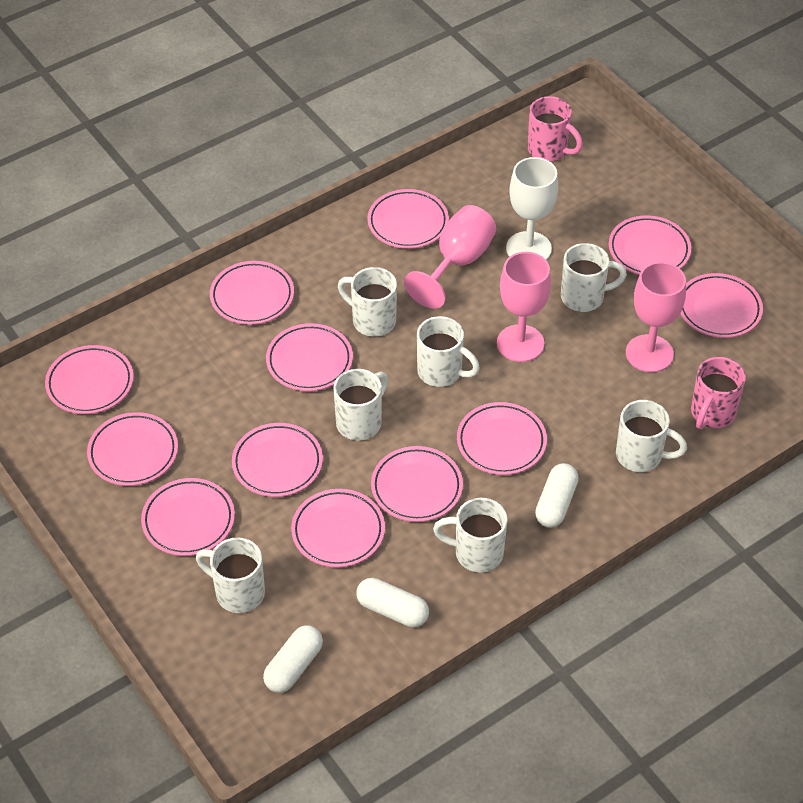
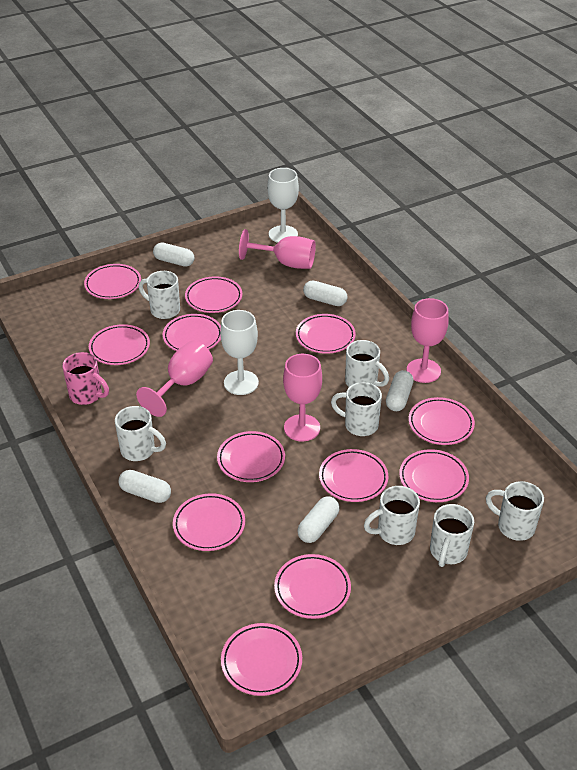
pink goblet: [404,205,496,309] [497,252,551,362] [626,262,686,372] = 3 -> [136,341,213,417] [239,229,316,269] [283,354,322,441] [407,298,449,383] = 4
pink mug: [527,96,583,161] [691,357,746,429] = 2 -> [62,352,109,405] = 1
white capsule: [263,625,323,693] [356,578,429,627] [535,463,579,528] = 3 -> [118,470,171,503] [153,242,194,267] [297,496,340,543] [303,280,347,306] [386,370,414,411] = 5
white goblet: [506,157,558,260] = 1 -> [220,310,259,395] [267,168,299,243] = 2

